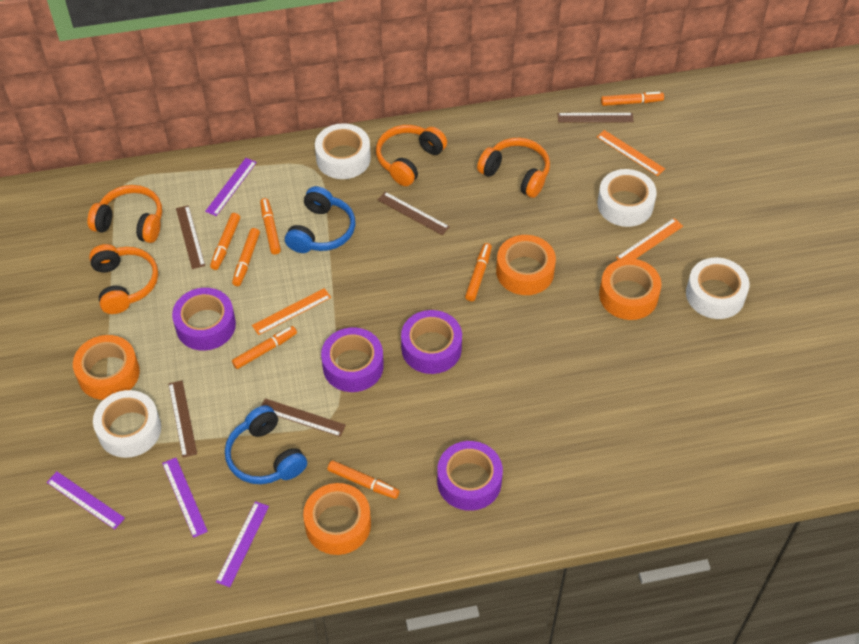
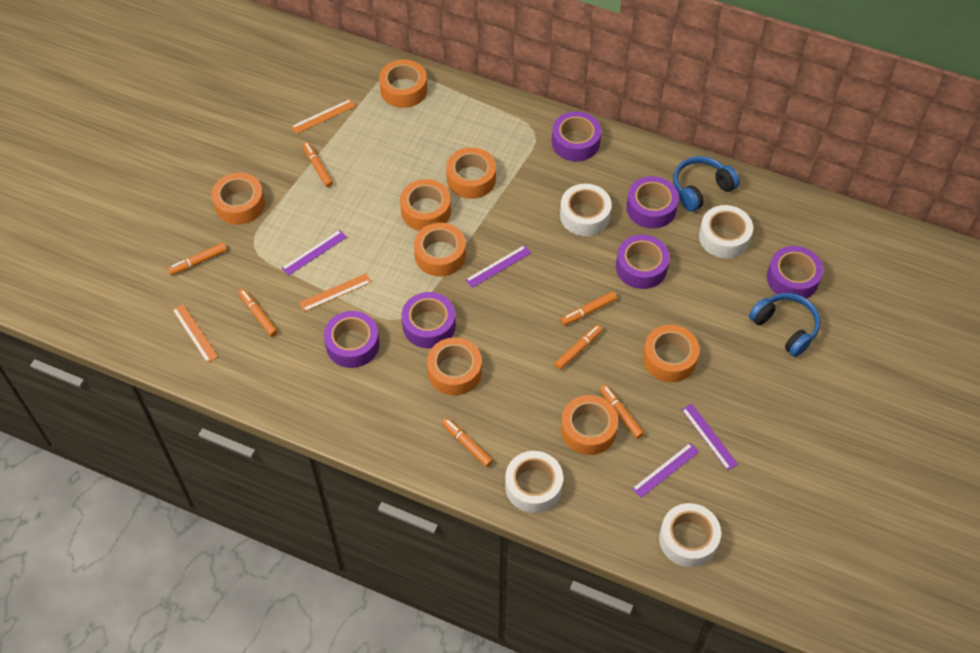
brown ruler: [168,380,197,458] [176,205,205,269] [261,398,346,437] [378,192,450,235] [557,113,634,123] = 5 -> none = 0
orange headphones: [87,185,162,243] [89,244,158,314] [376,125,447,186] [477,138,550,198] = 4 -> none = 0
orange tape: [73,335,140,400] [303,483,371,555] [496,235,556,295] [599,258,661,320] = 4 -> [211,173,265,225] [379,60,427,108] [400,179,451,231] [414,223,466,277] [427,337,482,395] [446,147,496,199] [561,395,618,455] [643,325,700,382] = 8
purple tape: [172,288,236,351] [321,328,384,392] [401,310,462,374] [437,441,503,511] = 4 -> [324,311,380,368] [402,292,456,348] [552,111,601,161] [616,235,670,289] [626,176,679,229] [767,246,823,299] = 6

